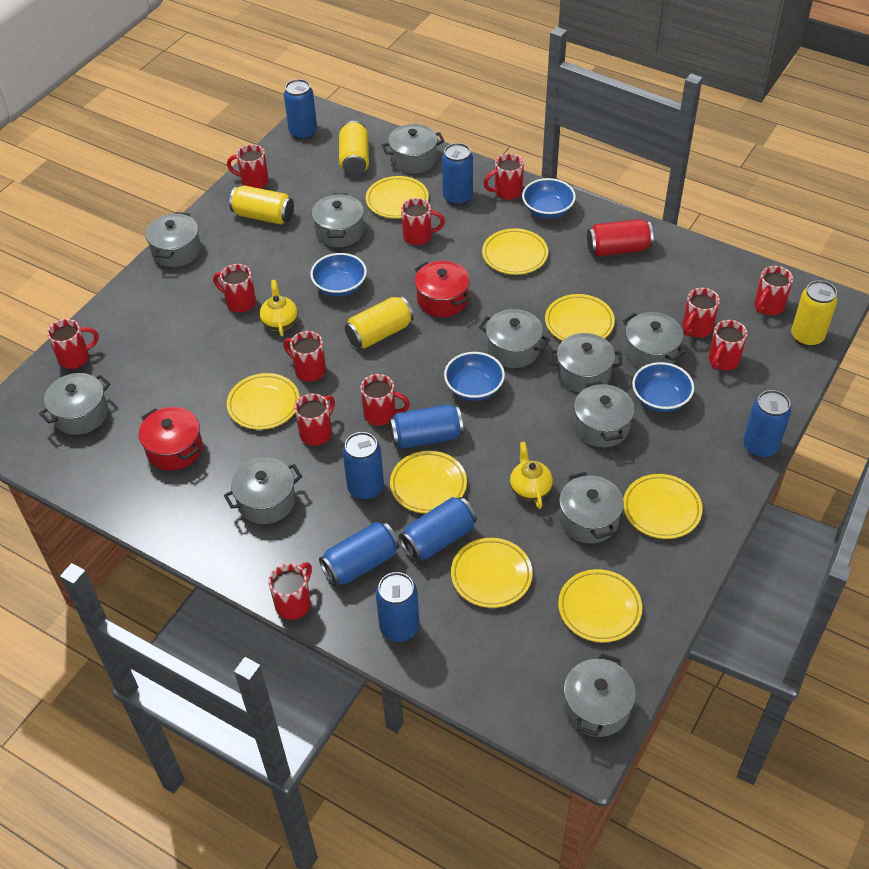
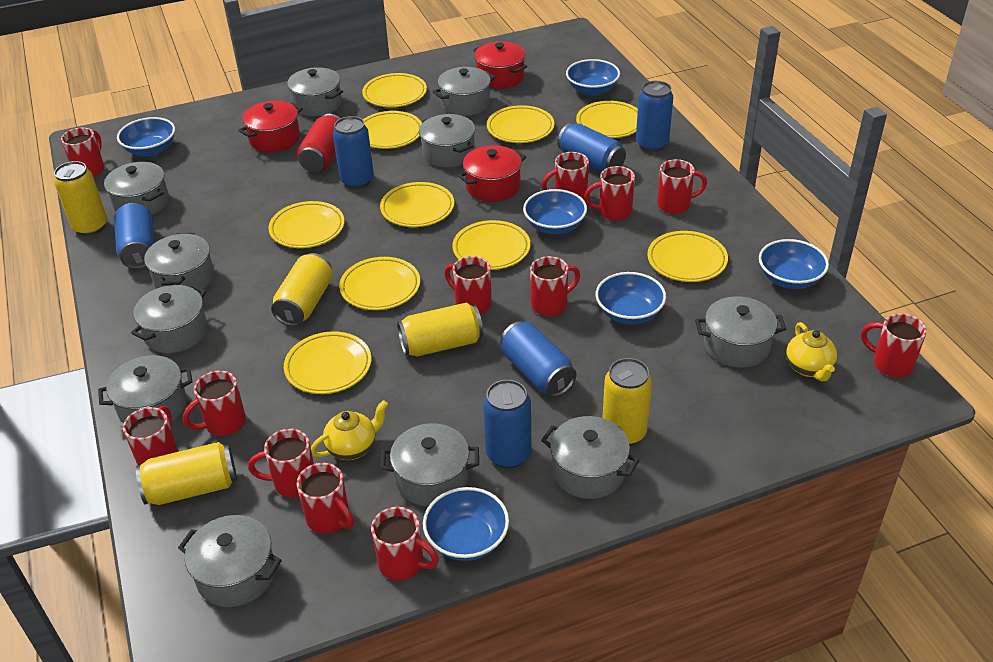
blue bowl: [310,253,367,297] [444,352,505,401] [522,178,576,218] [632,362,694,412] = 4 -> [117,117,175,156] [423,487,509,561] [523,189,587,234] [566,59,620,96] [595,272,666,324] [759,239,829,289] = 6
blue can: [284,79,317,140] [319,522,399,587] [343,432,384,500] [376,572,419,642] [389,404,463,449] [399,497,477,562] [442,143,473,206] [743,390,791,458] = 8 -> [114,203,155,269] [333,116,374,189] [483,380,532,468] [500,321,576,397] [557,123,626,172] [636,81,673,152] = 6
red pot: [139,407,203,471] [415,261,470,317] = 2 -> [238,101,302,152] [458,145,526,202] [473,41,527,89] = 3
yellow can: [229,185,294,225] [339,121,369,176] [345,296,414,349] [791,280,837,347] = 4 -> [54,161,107,236] [136,442,237,505] [271,253,333,326] [397,303,483,357] [603,358,652,446] = 5
yellow plate: [227,373,300,430] [366,176,429,218] [390,451,467,513] [451,538,533,608] [482,228,548,275] [545,294,615,341] [558,569,642,642] [623,474,702,539] = 8 -> [268,201,344,248] [284,332,371,394] [339,257,420,310] [362,73,427,107] [363,111,422,149] [380,182,454,227] [453,220,530,270] [487,105,554,143] [576,101,638,138] [647,231,728,282] = 10

